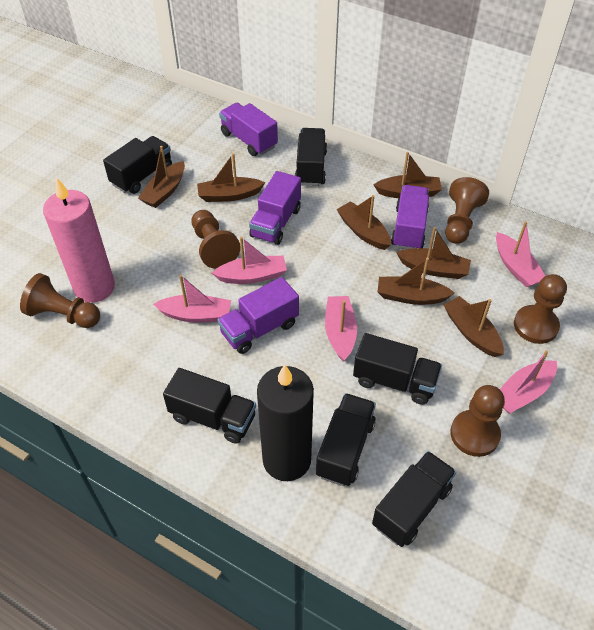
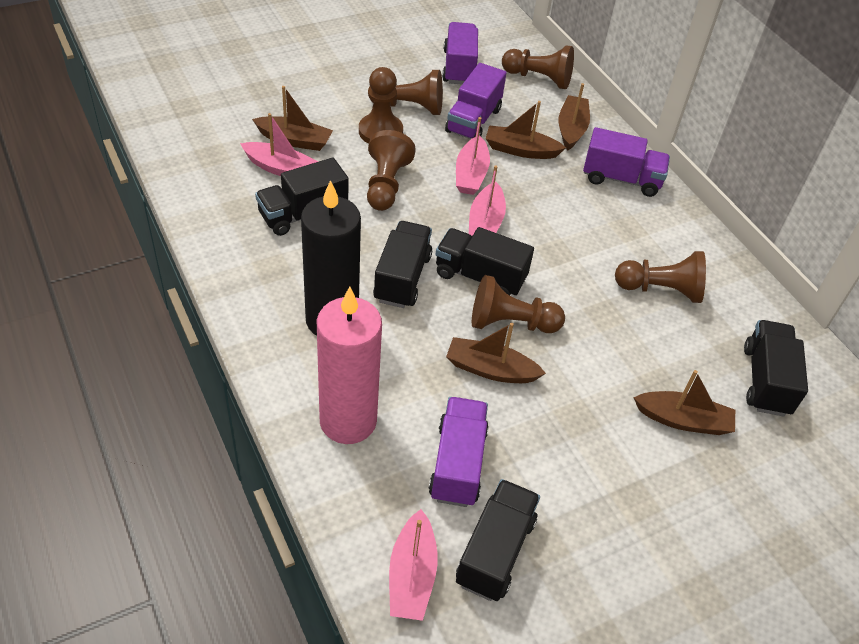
black truck: [103,136,172,194] [163,368,256,444] [295,128,327,186] [316,393,376,486] [353,333,442,405] [372,451,456,547] = 6 -> [255,158,348,236] [373,221,432,308] [435,227,534,296] [456,479,540,601] [744,320,808,417] = 5
brown boat: [138,146,185,208] [197,153,265,202] [336,195,391,250] [373,152,442,198] [378,258,454,305] [396,227,471,279] [443,296,504,357] = 7 -> [252,86,333,151] [446,323,546,383] [486,101,566,159] [558,83,590,150] [633,370,735,435] = 5
brown pawn: [20,273,100,328] [191,210,241,269] [445,177,489,244] [450,385,505,457] [514,274,567,344] = 5 -> [359,67,403,144] [367,130,416,211] [368,70,443,115] [472,275,565,333] [502,46,574,89] [615,251,706,303] = 6
pink boat: [153,275,231,323] [212,237,287,284] [325,296,357,361] [496,221,545,287] [500,350,557,413] = 5 -> [240,113,319,176] [389,509,438,621] [456,117,490,195] [469,165,506,236] = 4

